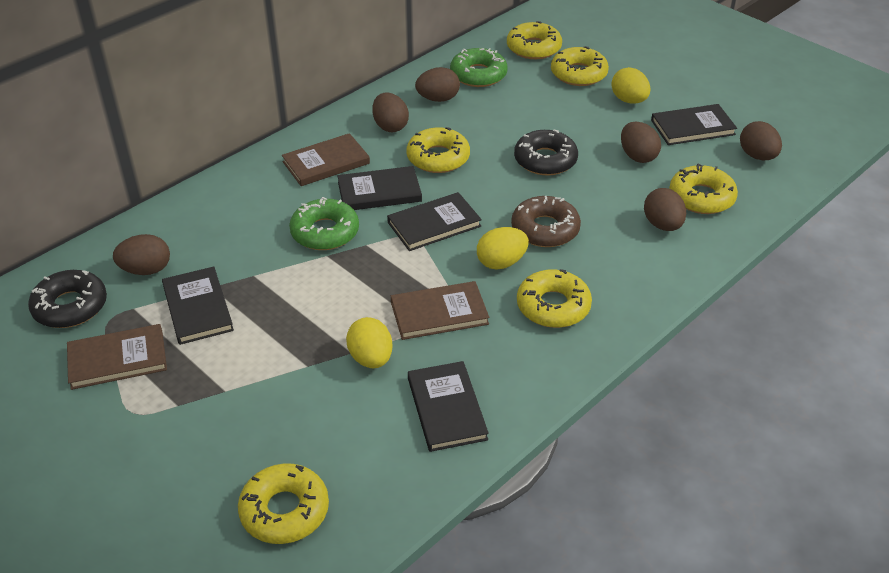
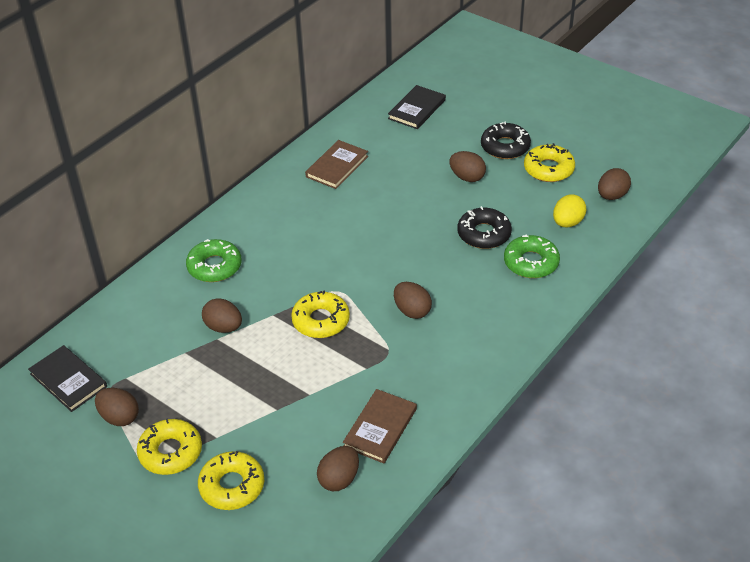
black book: [162,267,234,345] [338,166,422,210] [387,192,482,251] [408,361,489,452] [651,104,737,145] = 5 -> [28,345,107,412] [388,85,446,129] = 2
brown book: [67,324,167,390] [282,133,370,186] [391,281,489,340] = 3 -> [305,140,368,189] [343,389,417,463] = 2
brown donut: [511,196,581,247] = 1 -> none = 0
yellow donut: [238,463,329,544] [406,127,470,173] [507,21,562,59] [517,269,592,328] [551,46,609,86] [669,164,738,214] = 6 -> [137,419,202,475] [198,451,264,510] [291,290,350,338] [524,143,575,182] = 4
yellow egg: [346,317,393,368] [477,227,529,269] [611,67,651,104] = 3 -> [553,195,586,227] = 1

